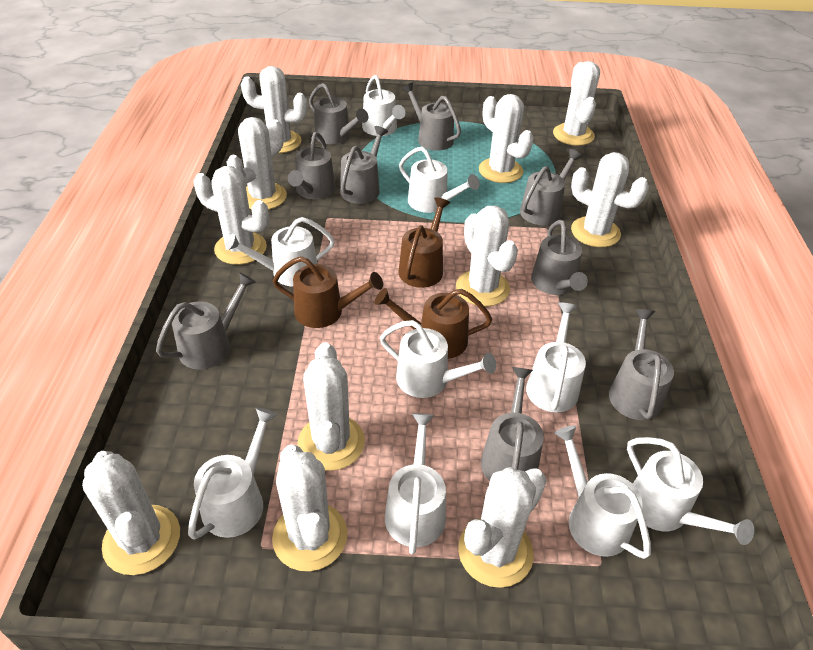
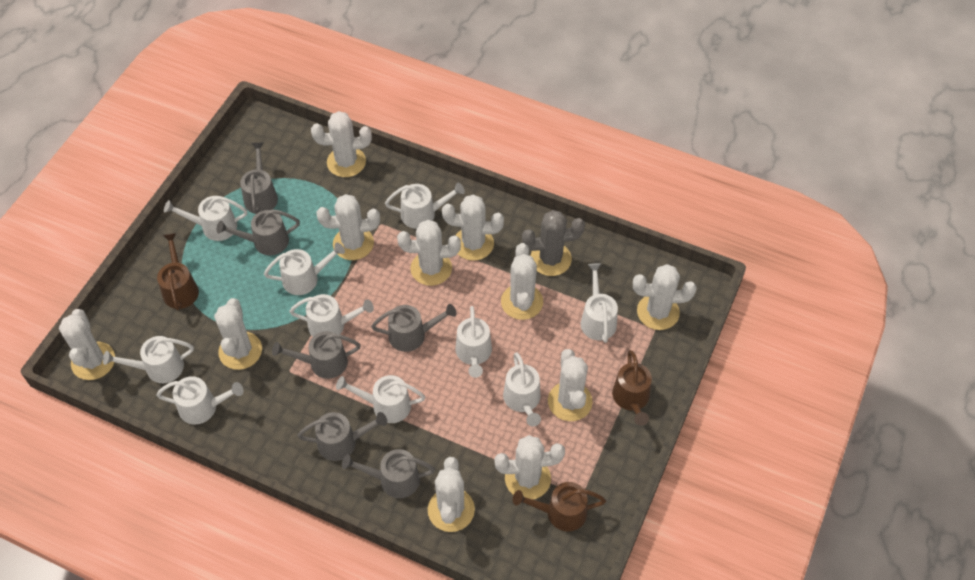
grey cactus: none = 0 -> [522,210,585,276] = 1
grey watering can: [156,272,256,369] [288,132,335,199] [309,83,368,144] [340,126,388,204] [402,82,461,151] [481,367,544,481] [520,149,583,225] [531,220,588,295] [609,309,674,420] = 9 -> [217,209,300,255] [240,143,278,214] [272,331,361,379] [297,412,387,461] [342,449,435,498] [371,304,456,352] = 6
white watering can: [188,407,277,540] [225,217,335,287] [362,75,405,136] [380,320,496,398] [385,413,446,555] [399,147,480,213] [526,302,586,412] [554,425,651,559] [627,437,754,545] = 9 -> [103,336,194,383] [156,376,243,425] [164,196,247,241] [264,242,345,295] [289,294,374,337] [336,375,426,423] [385,182,465,229] [455,306,492,378] [503,352,541,427] [581,263,618,343] = 10

